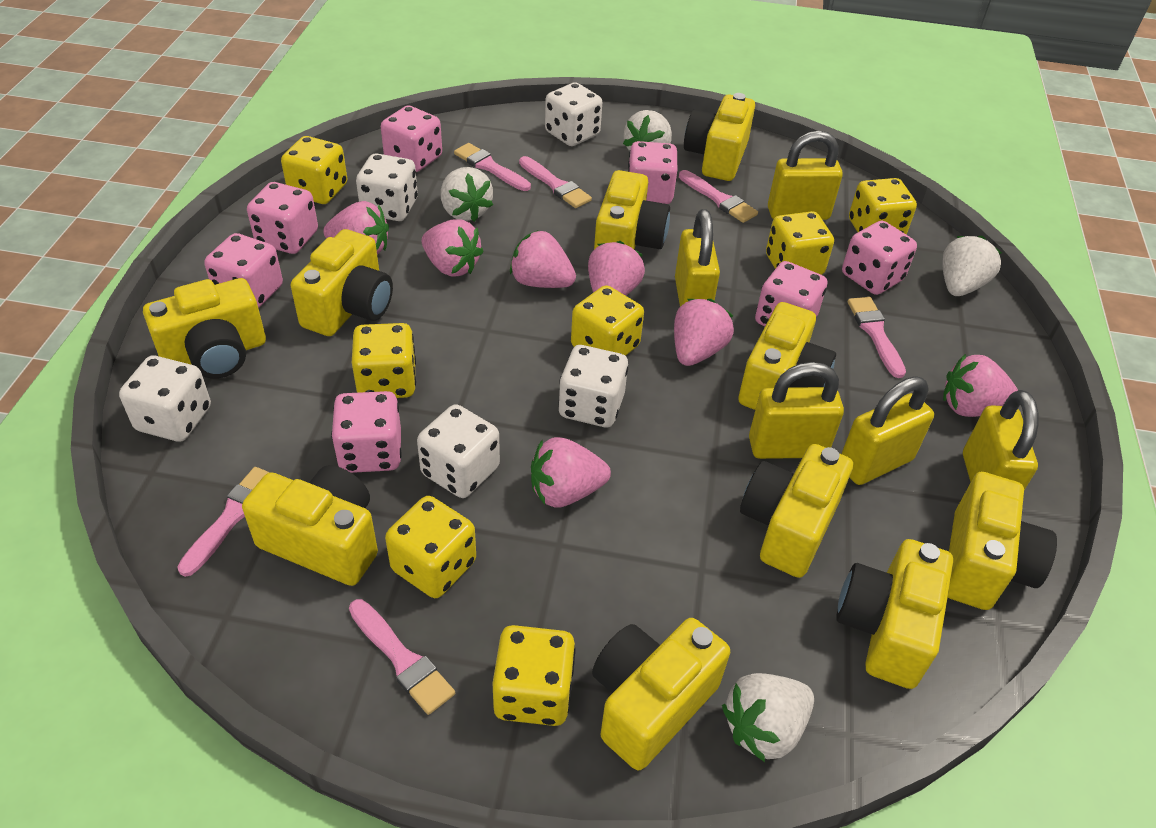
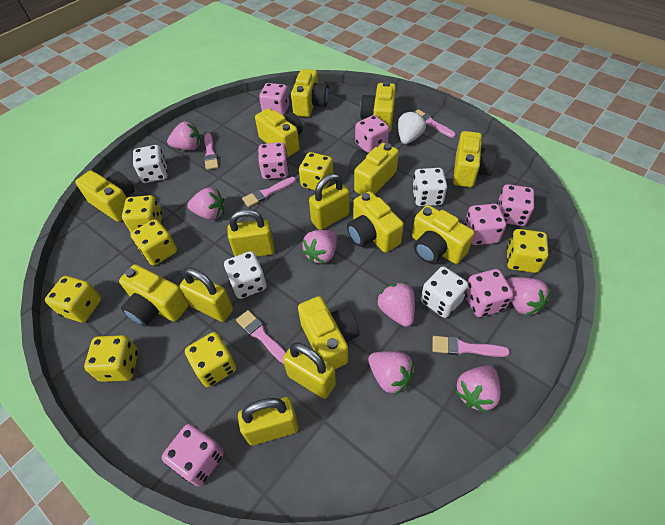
pink brush: [177,467,270,577] [349,599,455,715] [454,143,531,191] [519,156,592,208] [679,170,758,223] [848,297,906,378] = 6 -> [204,133,218,170] [236,310,286,364] [242,177,296,207] [415,109,456,138] [432,336,510,357] = 5
white dice: [119,356,211,442] [356,153,418,221] [417,404,500,498] [545,82,602,146] [559,345,628,427] = 5 -> [133,145,168,183] [224,251,267,299] [412,168,447,206] [421,267,469,318] = 4
white strawberry: [441,167,493,222] [623,110,672,151] [722,673,814,762] [942,236,1002,296] = 4 -> [398,111,426,144] = 1

